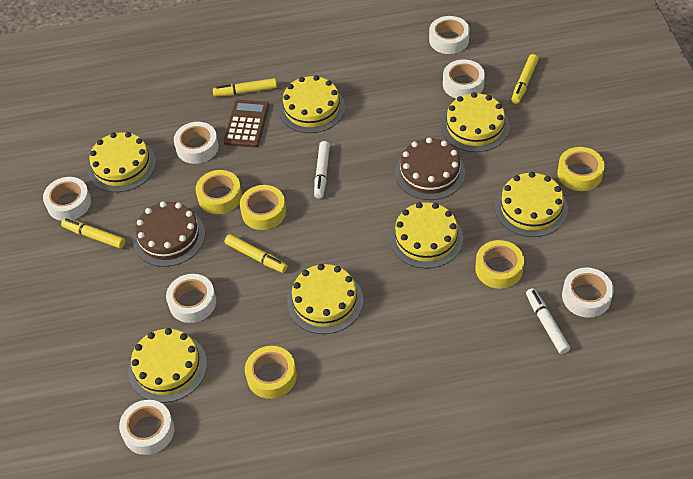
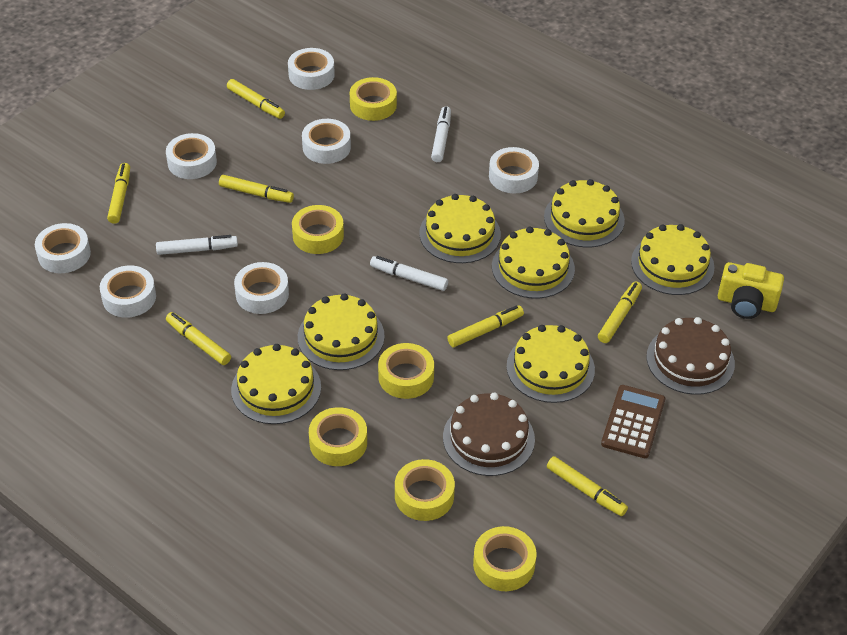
white marker: [314,141,330,199] [526,288,570,354] = 2 -> [156,235,238,255] [370,256,448,291] [431,106,451,162] = 3
yellow camera: none = 0 -> [718,262,784,319] = 1
yellow marker: [61,218,125,248] [213,78,277,97] [225,234,288,273] [511,54,539,104] = 4 -> [107,163,130,224] [166,312,231,365] [219,175,294,203] [227,79,285,119] [447,305,524,347] [547,456,628,516] [598,282,642,343] = 7
yellow tape: [196,170,242,214] [240,185,286,230] [245,346,297,399] [475,240,524,289] [557,147,605,191] = 5 -> [292,205,344,254] [309,407,367,466] [350,77,397,121] [378,343,434,399] [395,459,455,521] [473,526,536,591] = 6

